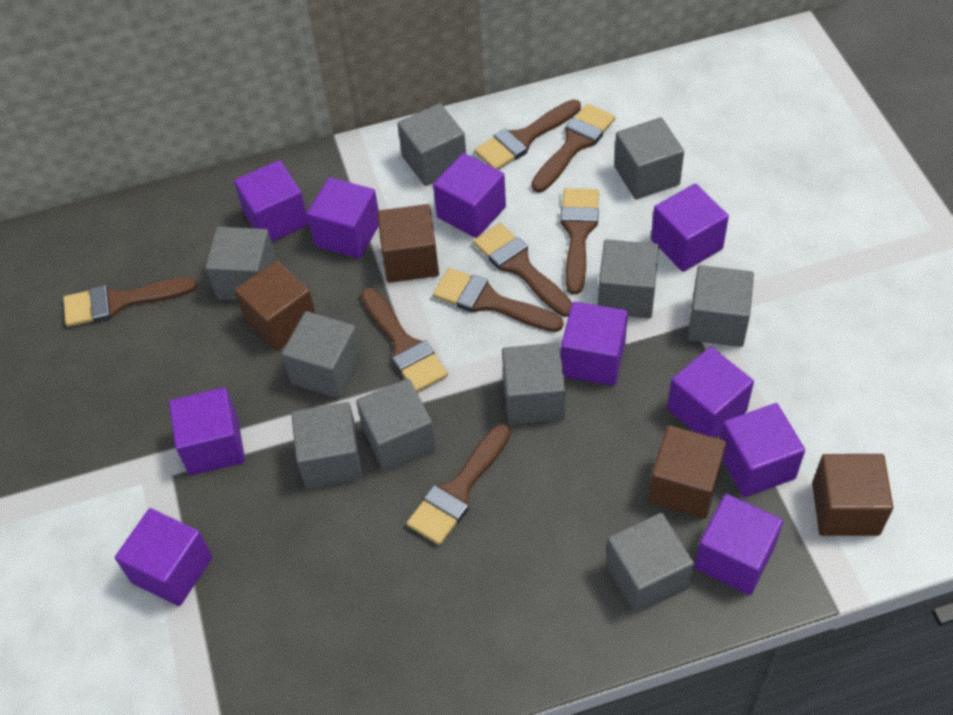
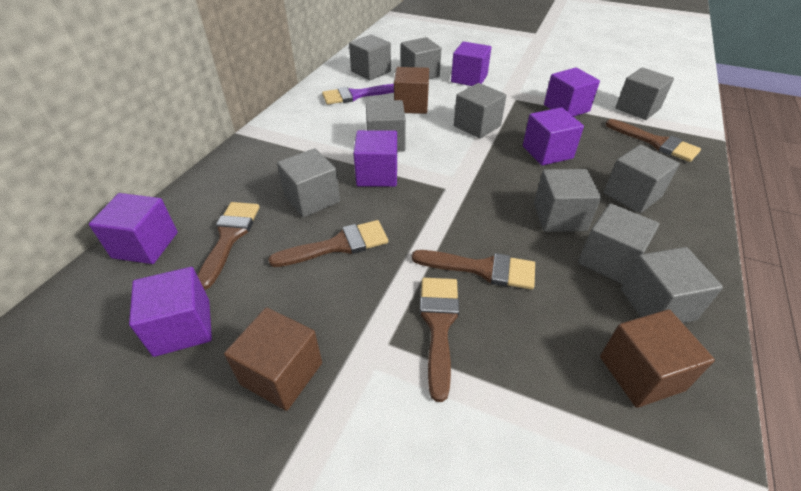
brown brush: [63,277,197,327] [361,288,448,392] [407,423,511,545] [433,268,564,332] [473,223,572,317] [475,99,581,170] [531,104,615,193] [560,188,599,294] = 8 -> [197,202,260,290] [268,220,388,267] [412,250,535,290] [420,278,459,402] [605,119,701,162] = 5
brown cube: [235,260,316,351] [377,204,439,283] [648,425,726,519] [812,454,893,536] = 4 -> [224,307,322,411] [394,67,429,114] [600,309,715,408] = 3
purple brush: none = 0 -> [322,84,394,105] = 1
purple cube: [115,508,212,606] [169,387,245,476] [234,160,309,242] [307,177,379,259] [433,153,506,238] [561,301,628,386] [651,184,729,272] [667,347,754,438] [694,494,783,595] [720,403,805,497] = 10 -> [89,193,178,264] [129,267,212,357] [353,130,397,187] [451,41,491,86] [523,107,584,166] [544,67,600,117] = 6

